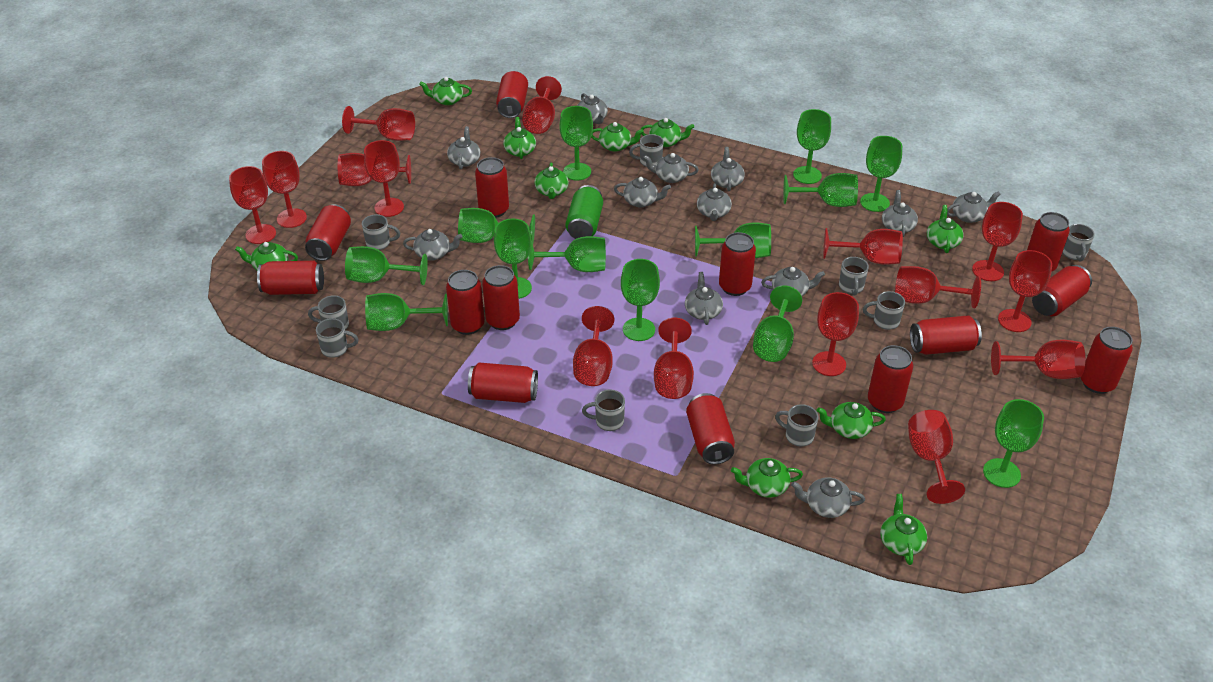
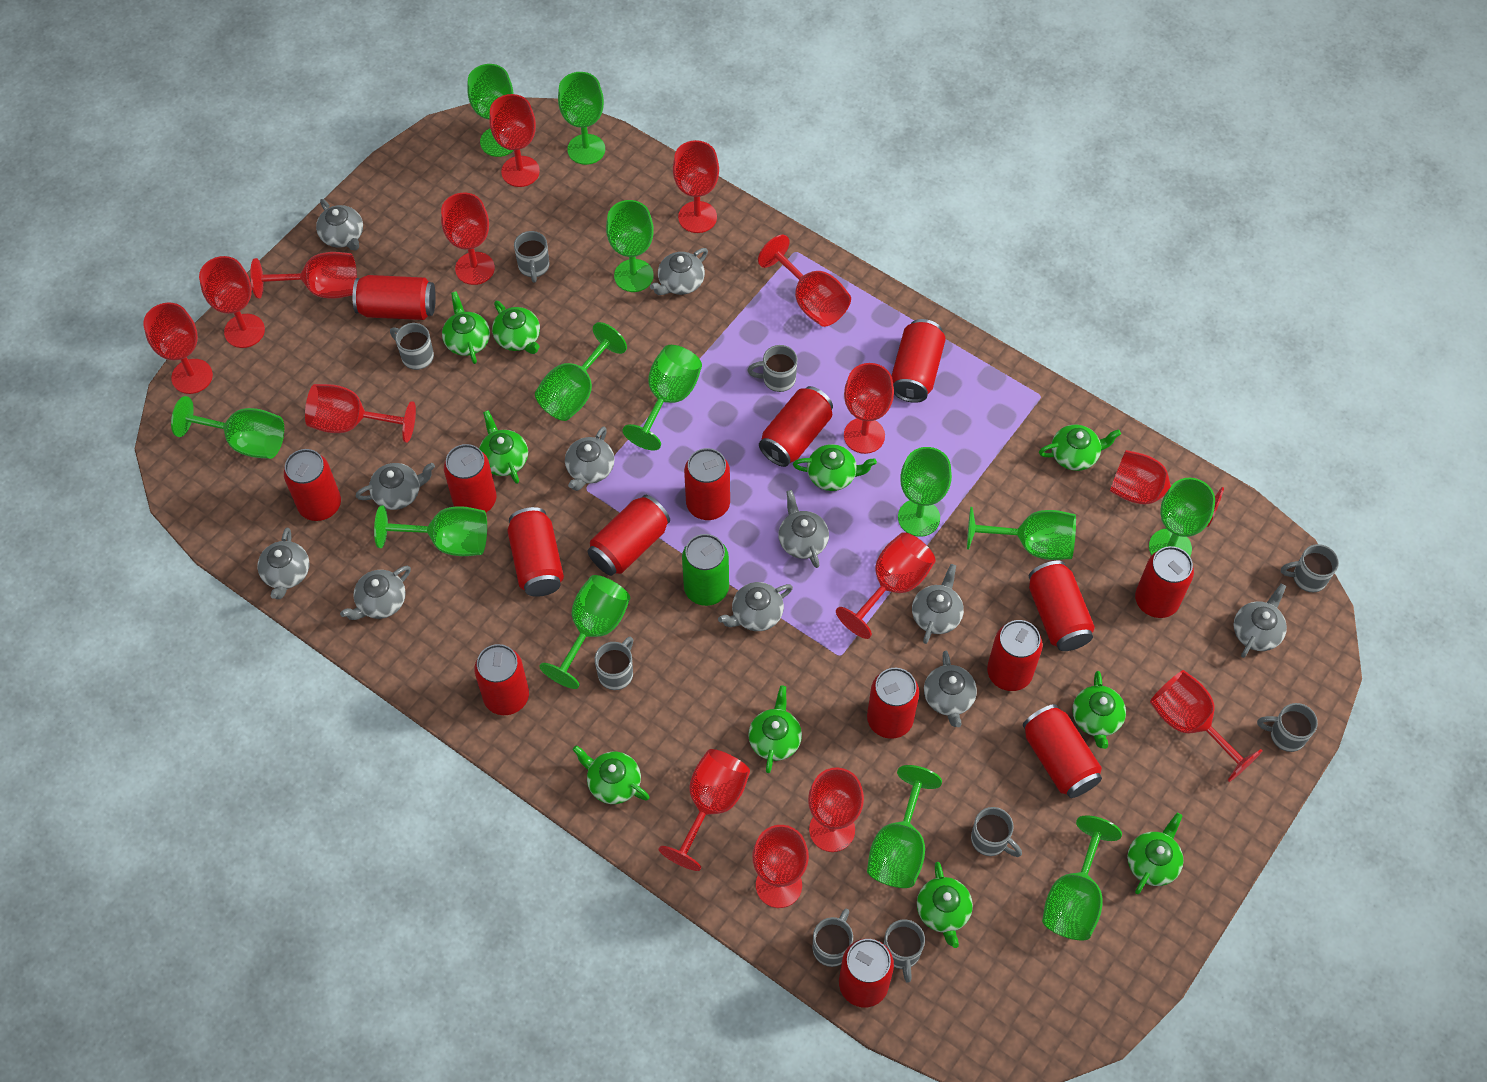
grey teapot: [403,229,463,261] [447,126,480,170] [577,93,608,124] [614,177,671,207] [643,153,699,183] [685,272,723,325] [697,183,732,221] [711,147,745,191] [761,267,825,296] [791,477,865,518] [882,190,918,237] [947,191,1001,223] = 12 -> [257,527,309,599] [316,199,363,251] [340,566,411,620] [356,463,435,510] [565,426,614,491] [650,248,708,295] [718,582,793,631] [778,490,829,568] [912,564,964,644] [924,651,977,727] [1234,584,1287,658] = 11
red can: [257,261,324,295] [305,204,351,261] [446,270,485,335] [468,363,538,403] [475,157,509,218] [482,265,520,330] [496,71,528,118] [686,393,735,464] [719,232,756,296] [868,345,913,413] [910,316,982,355] [1027,212,1070,272] [1032,265,1092,316] [1081,327,1133,394] = 14 -> [284,449,341,521] [353,275,436,320] [444,444,496,512] [474,644,529,715] [507,507,564,597] [588,495,670,576] [684,448,730,520] [759,386,833,467] [839,939,894,1007] [867,668,919,739] [891,319,946,403] [987,620,1043,691] [1023,704,1102,798] [1029,561,1095,651] [1135,546,1194,618] = 15

